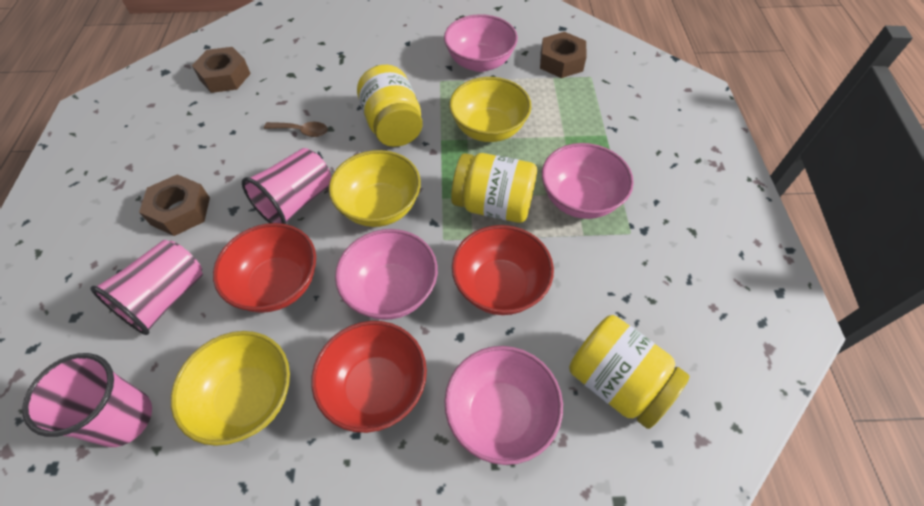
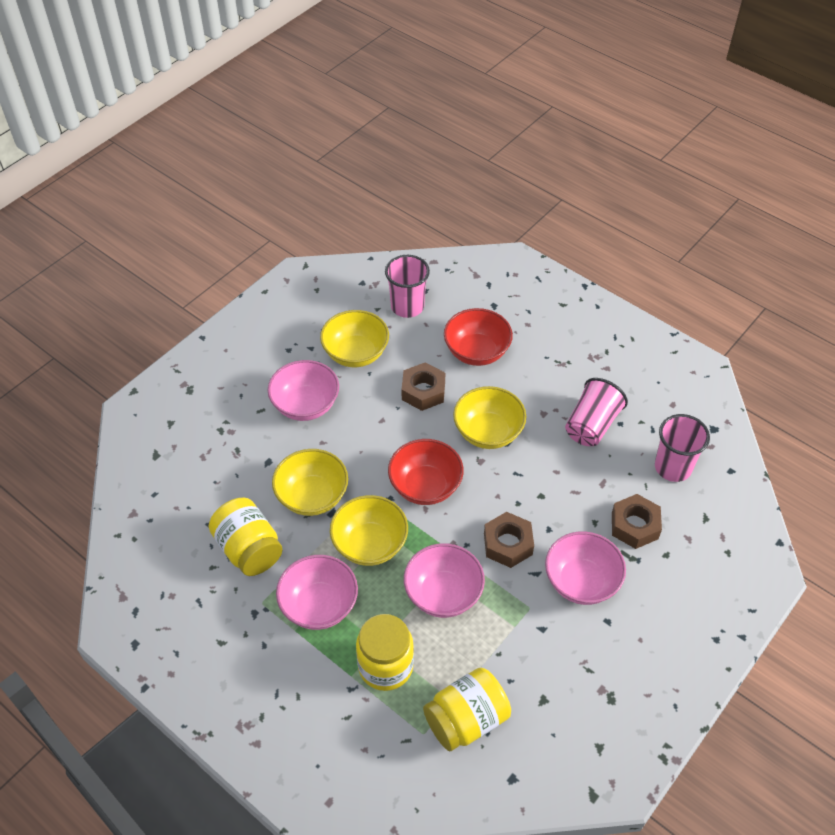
brown spoon: [264,122,328,137] = 1 -> none = 0
red bowl: [213,223,316,313] [311,321,427,433] [452,225,554,315] = 3 -> [388,439,464,505] [444,308,513,366] = 2
yellow bowl: [171,331,290,446] [329,150,421,227] [449,77,531,142] = 3 -> [272,449,348,516] [320,310,389,367] [330,495,408,566] [453,386,526,449] = 4

